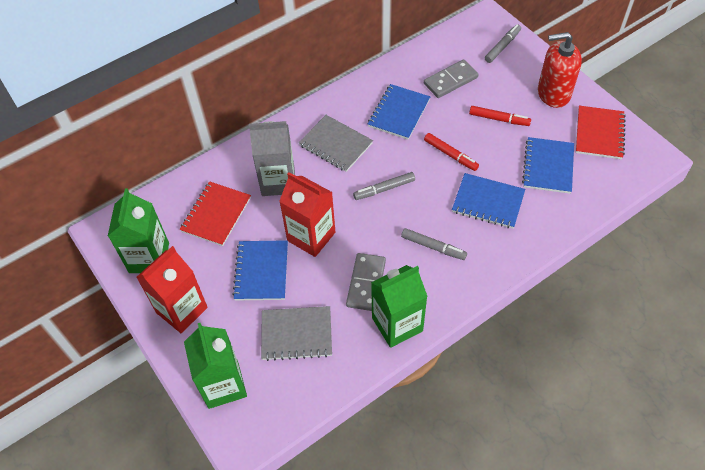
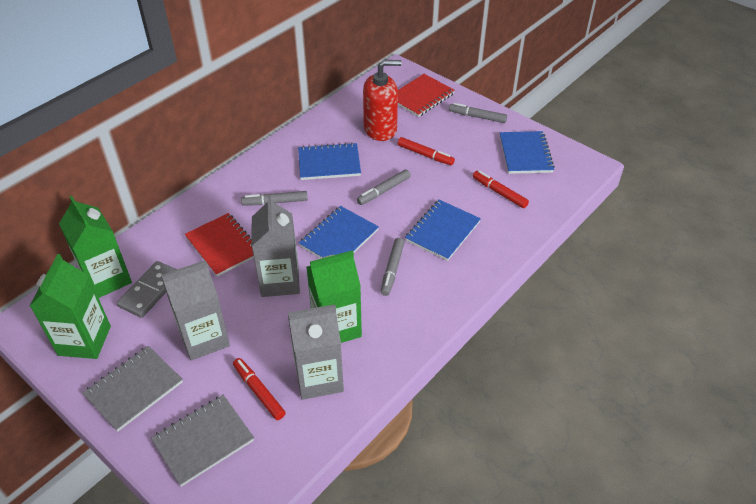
grey carton: [249,121,295,196] = 1 -> [162,260,230,360] [252,195,300,297] [288,304,344,400] = 3
grey domino: [346,253,386,311] [424,59,479,98] = 2 -> [117,261,177,318] = 1
grey marker: [353,172,415,200] [401,228,467,260] [485,24,521,63] = 3 -> [241,191,308,205] [357,169,411,205] [381,238,405,296] [449,103,507,123] = 4
red carton: [136,246,208,333] [279,172,335,257] = 2 -> none = 0
red marker: [424,133,479,171] [469,106,531,126] = 2 -> [233,358,286,420] [398,137,455,165] [473,171,529,208] = 3

